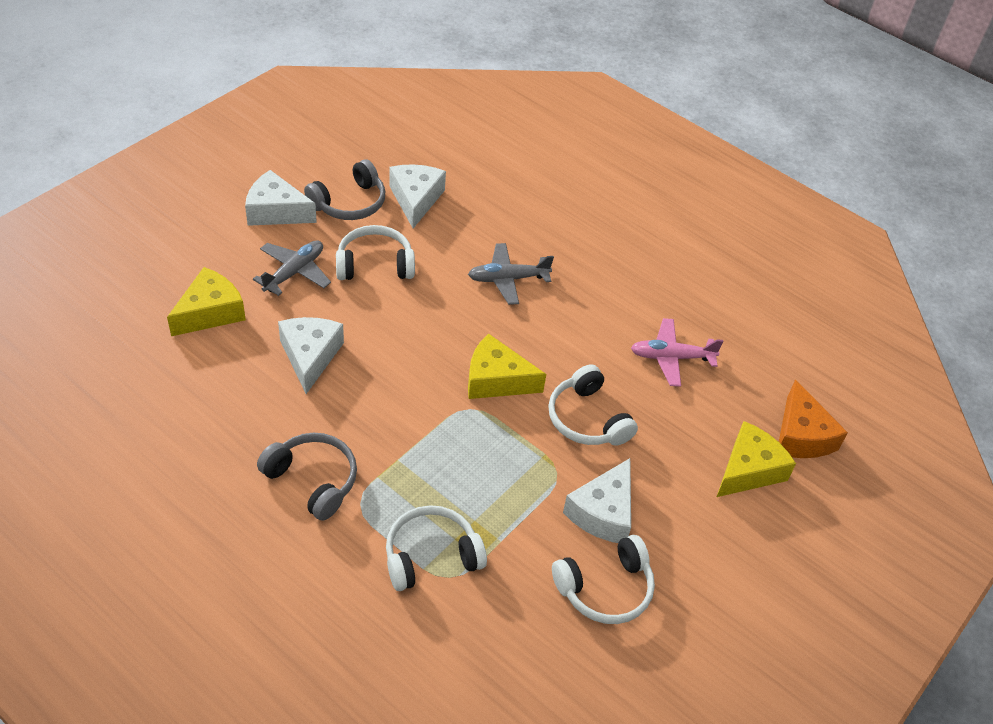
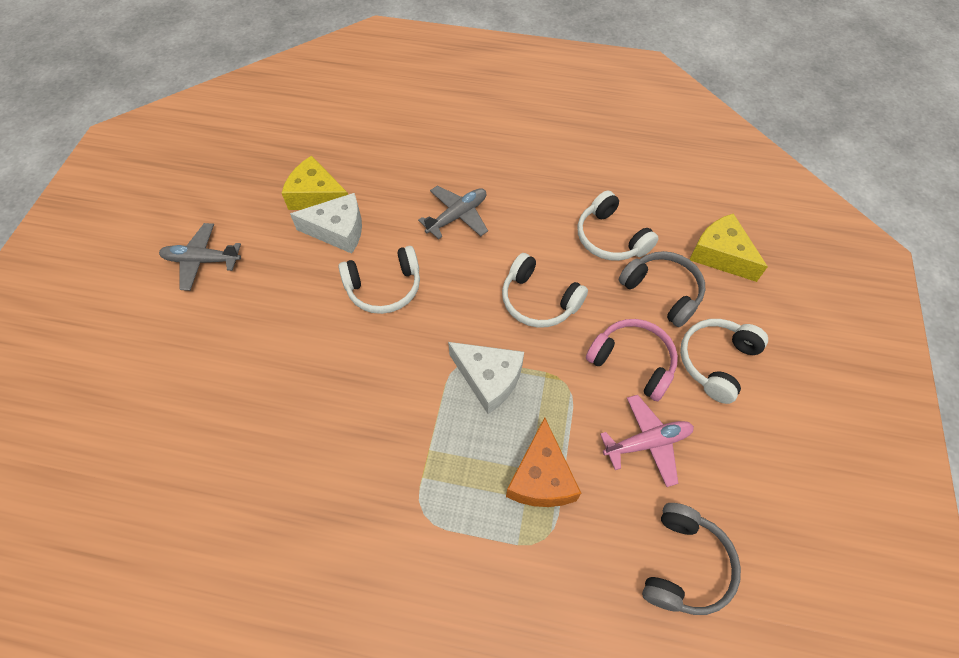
pink headphones: none = 0 -> [586,319,678,401] = 1
white cheese: [245,170,317,226] [278,317,344,394] [389,164,446,228] [563,458,631,543] = 4 -> [290,193,362,254] [448,342,524,414] = 2
yellow cheese: [167,267,246,336] [468,333,546,399] [717,421,796,497] = 3 -> [282,156,348,210] [689,213,768,282] = 2

